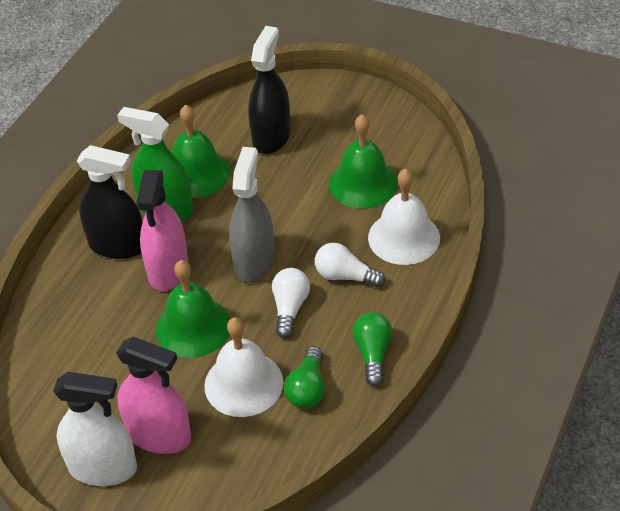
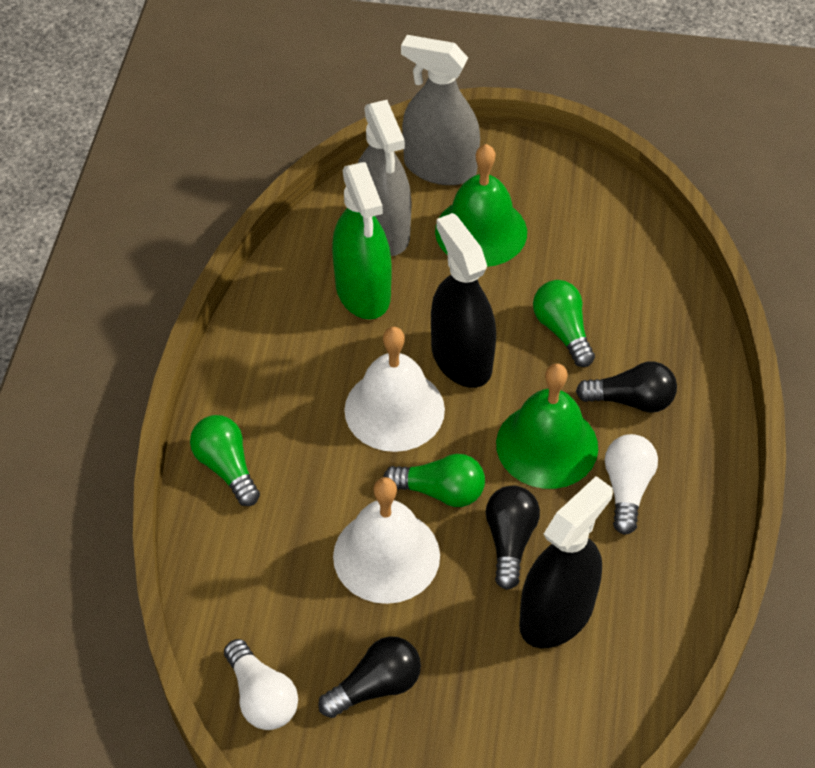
black light bulb: none = 0 -> [318,636,421,718] [486,486,540,590] [576,361,677,413] = 3
green bell: [156,260,231,358] [172,105,230,198] [329,114,398,209] = 3 -> [435,144,527,267] [496,363,598,489] = 2
green light bulb: [284,346,325,409] [352,312,392,386] = 2 -> [190,415,260,506] [383,454,485,507] [533,280,595,367] = 3
grey spray bottle: [229,147,275,283] = 1 -> [358,100,411,256] [401,35,480,185] = 2
pink spray bottle: [116,337,191,454] [136,170,188,291] = 2 -> none = 0
white spray bottle: [53,372,137,486] = 1 -> none = 0

